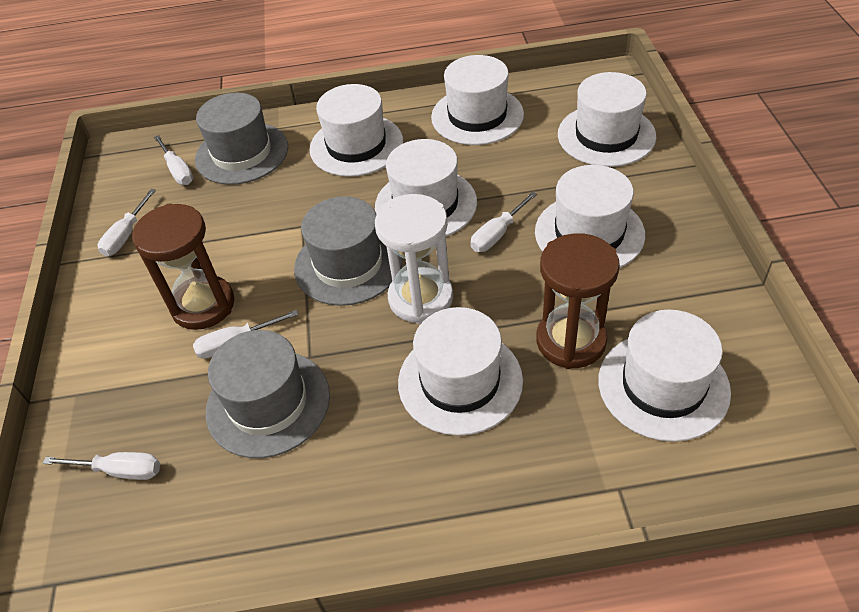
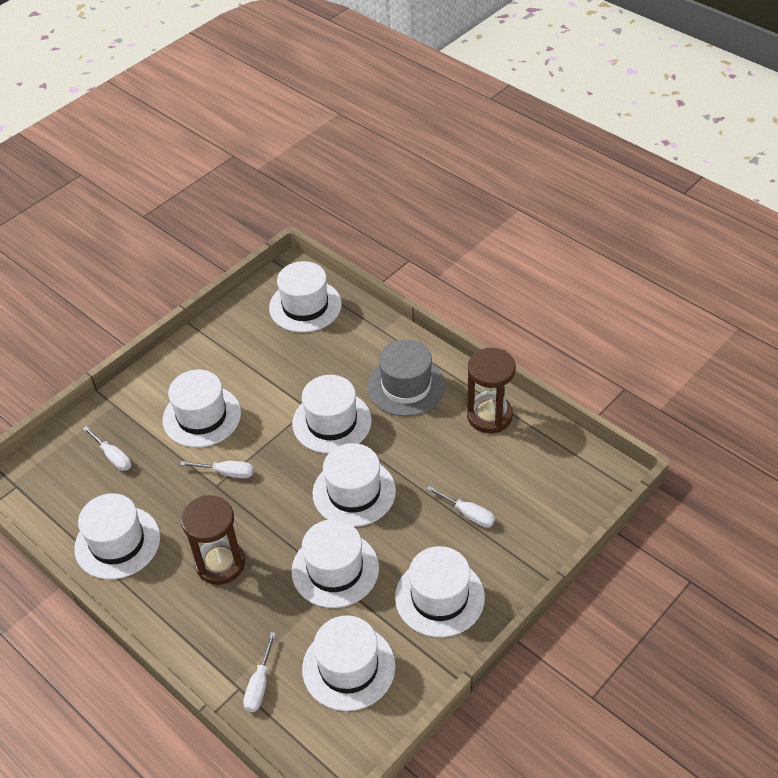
grey hat: [195,93,288,185] [206,330,330,458] [294,196,402,306] = 3 -> [368,339,445,416] = 1
white hat: [309,84,403,177] [375,139,477,236] [398,307,523,436] [431,55,524,145] [535,165,645,268] [558,72,657,167] [598,310,731,442] = 7 -> [74,493,160,580] [163,370,241,448] [269,261,342,333] [291,519,379,608] [292,375,372,454] [302,615,395,711] [313,443,396,527] [395,546,485,637] = 8
white hourglass: [375,194,453,324] = 1 -> none = 0
white screwdriver: [43,452,160,480] [98,189,156,256] [154,135,193,185] [193,310,298,359] [470,191,537,252] = 5 -> [82,426,131,471] [180,461,254,478] [243,632,276,712] [426,486,495,527] = 4

